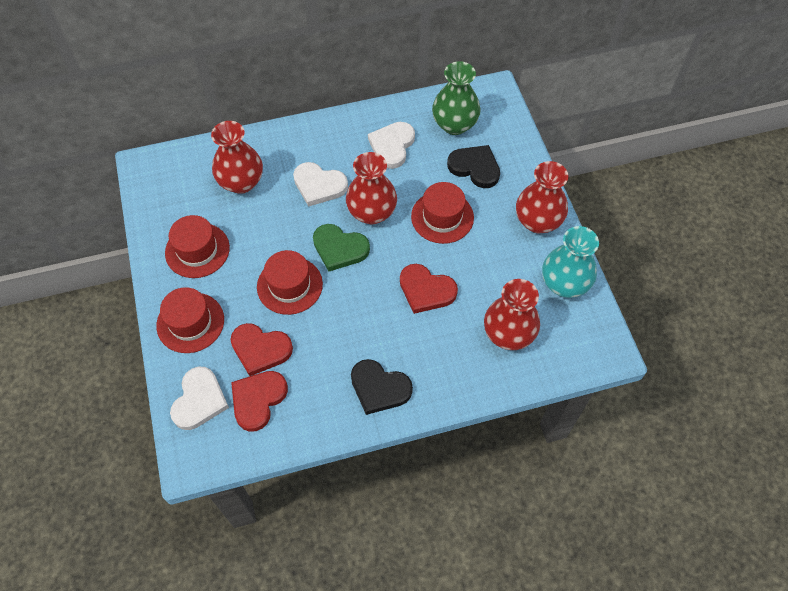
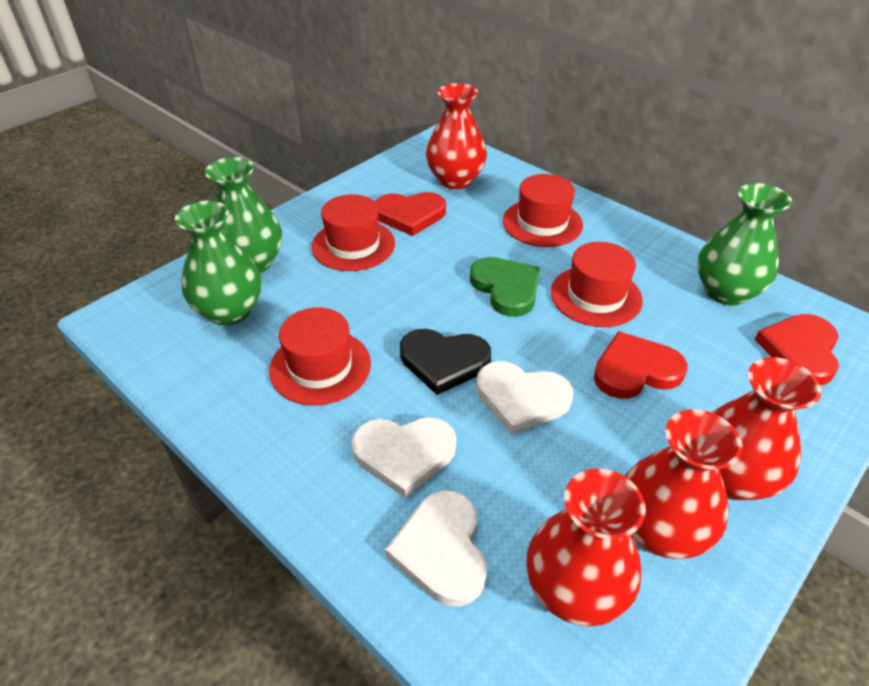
black heart: [351,359,413,415] [447,145,500,188] = 2 -> [400,329,491,395] = 1
green vase: [432,61,481,135] = 1 -> [175,201,262,325] [205,157,282,273] [697,183,792,305] = 3
turquoise vase: [542,226,599,298] = 1 -> none = 0

